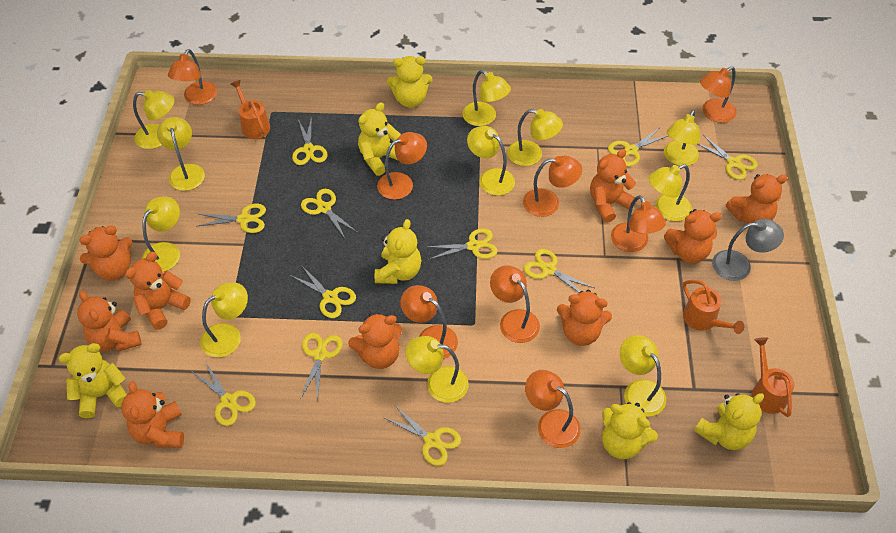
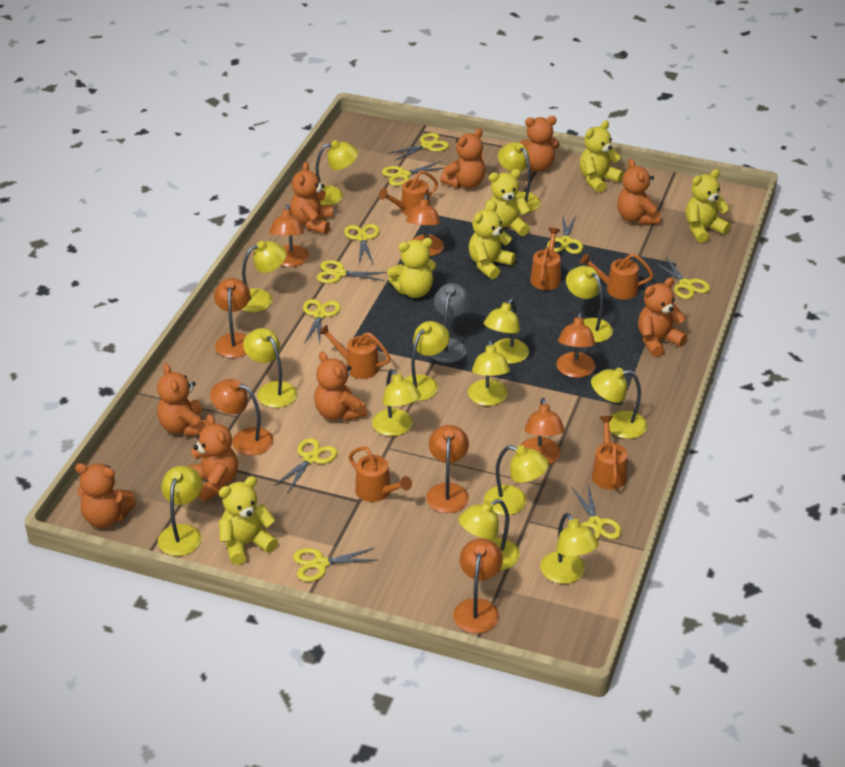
orange watering can: [231,80,270,139] [683,280,744,334] [751,337,795,417] = 3 -> [318,324,391,379] [349,446,412,502] [379,170,438,216] [530,228,561,290] [580,254,654,300] [592,416,628,490] = 6
yellow lamp: [133,90,175,149] [142,196,180,272] [157,117,205,191] [200,282,248,357] [405,336,469,403] [462,70,511,126] [467,126,515,196] [507,109,563,166] [620,335,666,417] [649,164,692,221] [664,110,700,166] = 11 -> [158,466,202,556] [241,241,286,312] [243,328,297,408] [315,140,358,205] [372,369,421,436] [404,321,449,401] [459,499,520,570] [468,339,510,406] [484,299,529,364] [484,445,549,515] [498,142,541,212] [540,513,599,584] [566,266,613,343] [591,368,647,439] = 14
yellow scissors: [191,361,256,426] [196,204,266,233] [290,265,356,318] [292,116,328,165] [301,189,357,240] [301,333,343,401] [385,405,461,466] [426,228,498,260] [524,249,594,293] [608,128,668,166] [698,135,758,180] = 11 -> [273,438,338,492] [293,548,377,582] [303,299,341,344] [317,260,387,283] [344,224,380,263] [382,161,444,186] [387,133,449,161] [547,214,583,254] [572,484,622,540] [653,256,710,299] = 10

